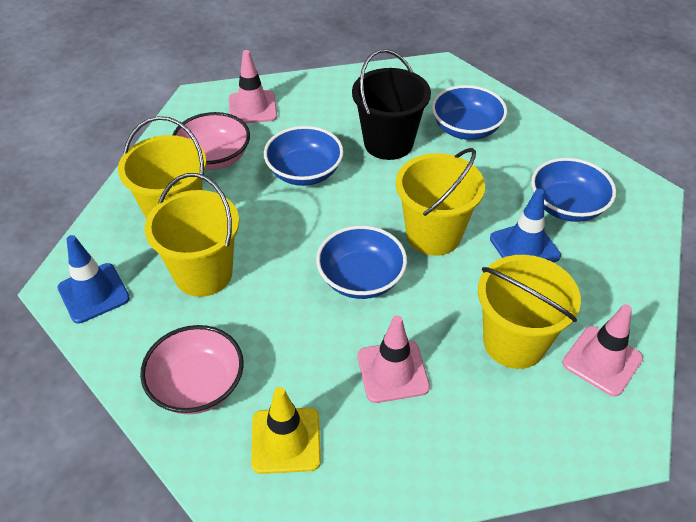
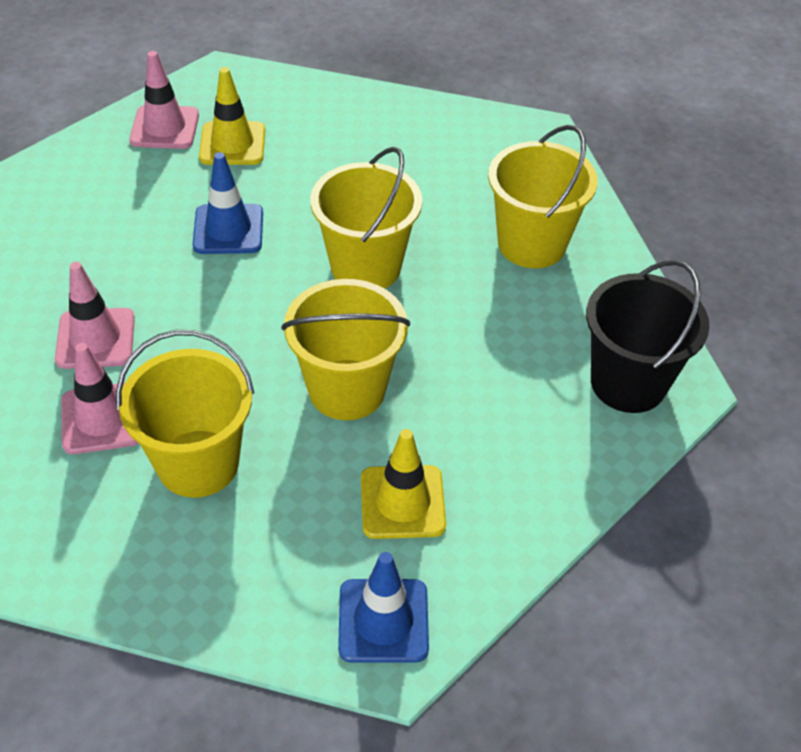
blue bowl: [264,126,344,186] [316,225,407,299] [432,85,507,140] [531,158,616,222] = 4 -> none = 0
pink bowl: [140,325,244,414] [173,112,250,170] = 2 -> none = 0
yellow traffic cone: [251,387,321,474] = 1 -> [199,67,265,165] [361,429,446,539] = 2

